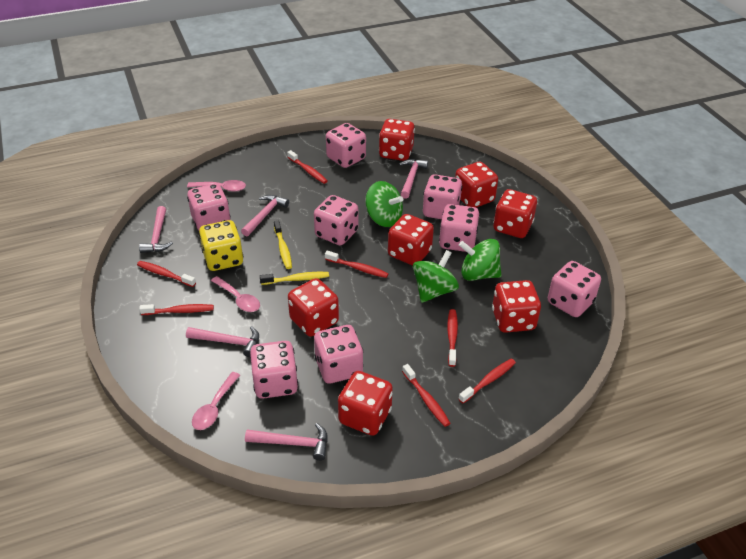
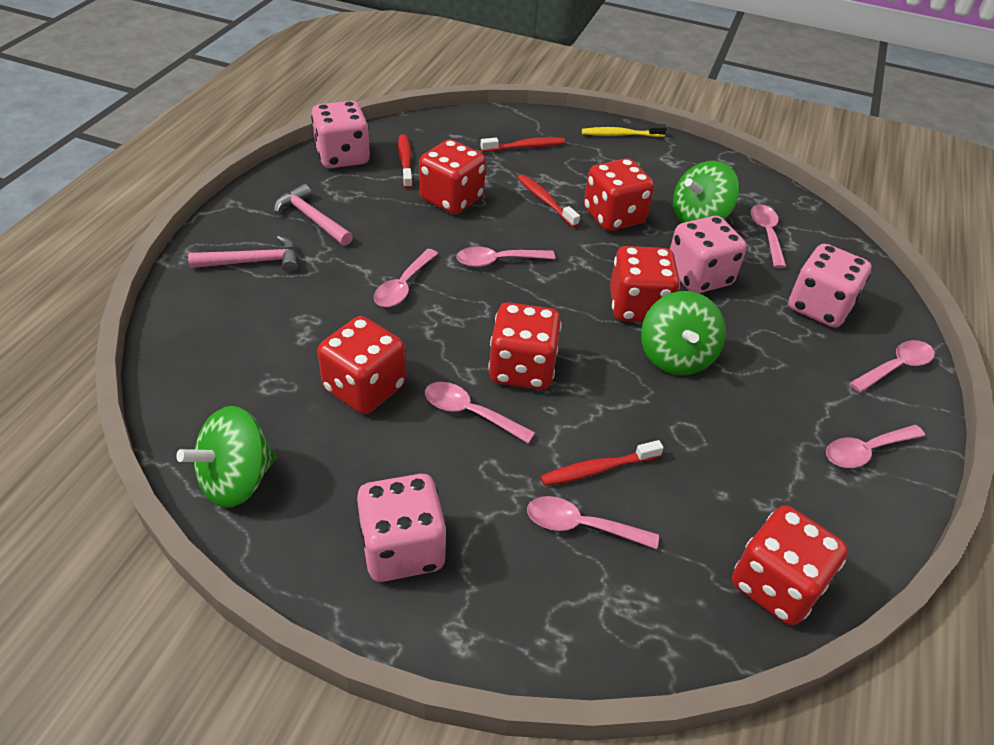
pink dice: [187,183,231,230] [250,341,298,399] [314,195,358,245] [314,325,363,384] [326,123,366,168] [423,174,462,219] [439,204,479,252] [548,261,601,317] = 8 -> [311,101,370,168] [357,474,447,582] [670,216,747,293] [788,244,872,327] = 4
pink hammer: [139,206,173,253] [186,326,259,357] [241,195,289,236] [245,423,328,461] [399,159,428,199] = 5 -> [188,235,298,273] [274,184,353,246] = 2
pink spoon: [187,180,246,192] [192,372,240,430] [211,276,260,312] = 3 -> [374,249,438,307] [425,382,535,443] [456,247,555,267] [527,496,659,549] [750,204,786,268] [826,425,925,468] [850,340,935,393] = 7
red dice: [288,278,339,337] [338,371,393,436] [379,119,415,161] [388,214,434,266] [455,162,498,208] [492,280,541,333] [493,189,537,238] = 7 -> [317,316,406,414] [419,139,486,214] [488,303,562,389] [584,158,654,231] [610,246,680,322] [732,505,848,626] = 6
red toothbrush: [137,261,196,287] [139,304,214,315] [287,150,328,184] [325,251,388,278] [402,364,451,427] [447,309,458,367] [459,359,516,403] = 7 -> [398,134,413,189] [480,137,565,152] [518,174,580,227] [540,440,664,486] = 4
yellow dice: [199,220,243,271] = 1 -> none = 0
yellow toothbrush: [260,272,329,285] [274,220,292,269] = 2 -> [582,124,667,137] = 1

